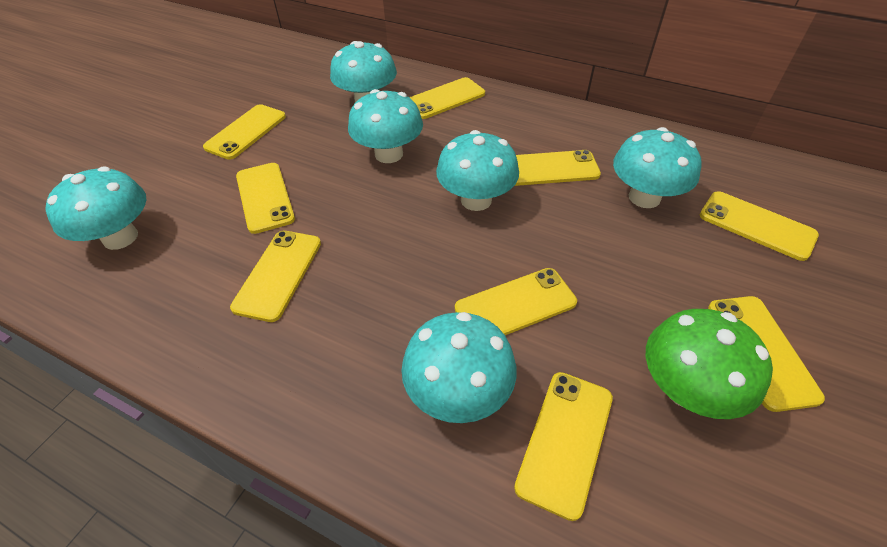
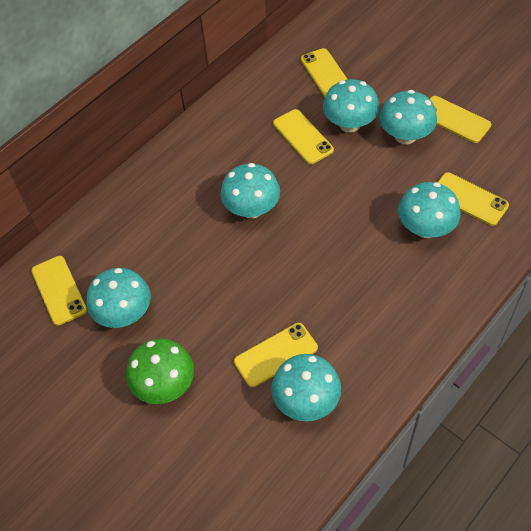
yellow phone: [203,104,286,160] [230,231,321,322] [236,163,295,234] [409,77,485,119] [455,268,577,335] [514,150,601,186] [514,372,613,521] [700,191,819,261] [708,296,825,412] = 9 -> [31,256,87,326] [234,323,318,387] [273,109,334,164] [301,48,348,97] [430,96,491,143] [438,172,509,226] = 6

